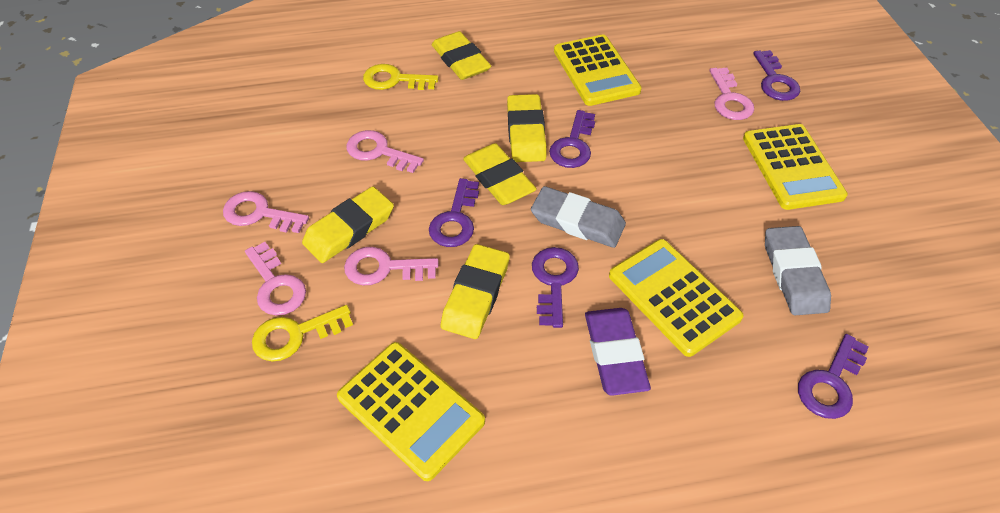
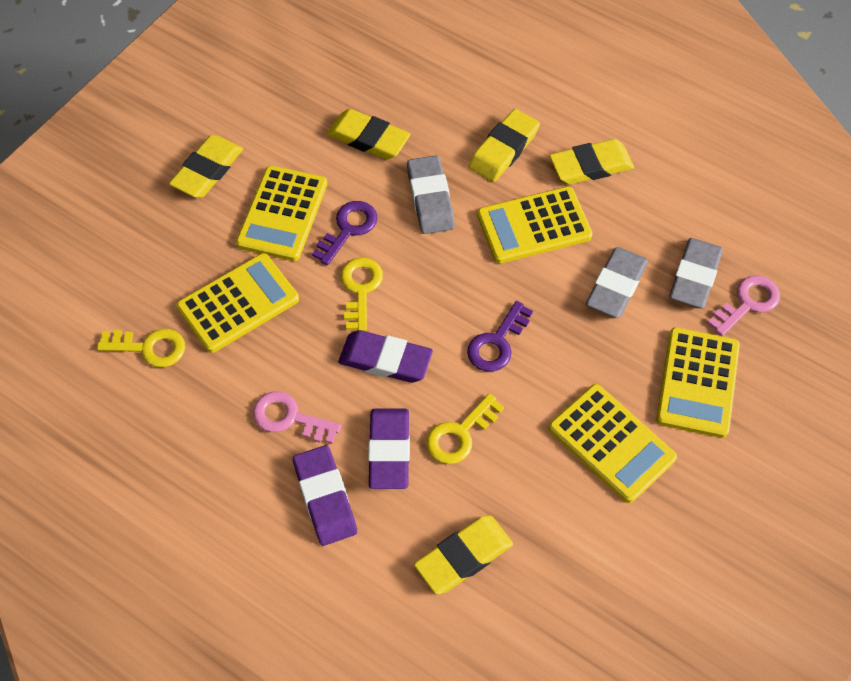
grey eraser: [531,186,626,248] [765,226,831,315] = 2 -> [407,155,455,234] [586,247,648,318] [669,238,723,309] = 3
pink key: [223,191,309,233] [245,242,306,316] [344,247,439,285] [347,130,424,173] [709,67,754,120] = 5 -> [253,391,341,444] [707,275,780,336] = 2
purple eraser: [585,308,651,396] = 1 -> [293,445,357,546] [338,330,433,383] [368,408,410,489] = 3
purple key: [429,178,479,247] [532,247,579,328] [549,110,595,168] [753,50,800,101] [798,334,869,419] = 5 -> [312,201,378,265] [467,301,533,372] = 2
yellow calculator: [337,342,485,481] [554,35,642,106] [609,239,744,357] [743,124,848,210] = 4 -> [176,253,299,353] [236,166,327,261] [477,186,593,263] [548,384,677,503] [656,327,740,438] = 5
yellow key: [252,305,353,362] [363,64,439,90] = 2 -> [97,329,185,367] [341,257,383,331] [426,393,504,464] = 3

